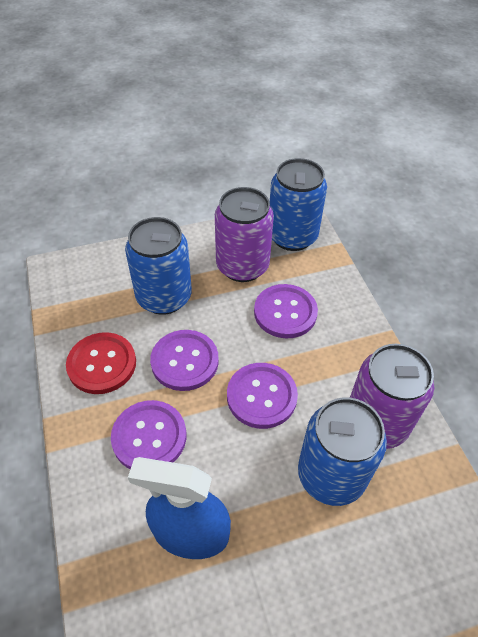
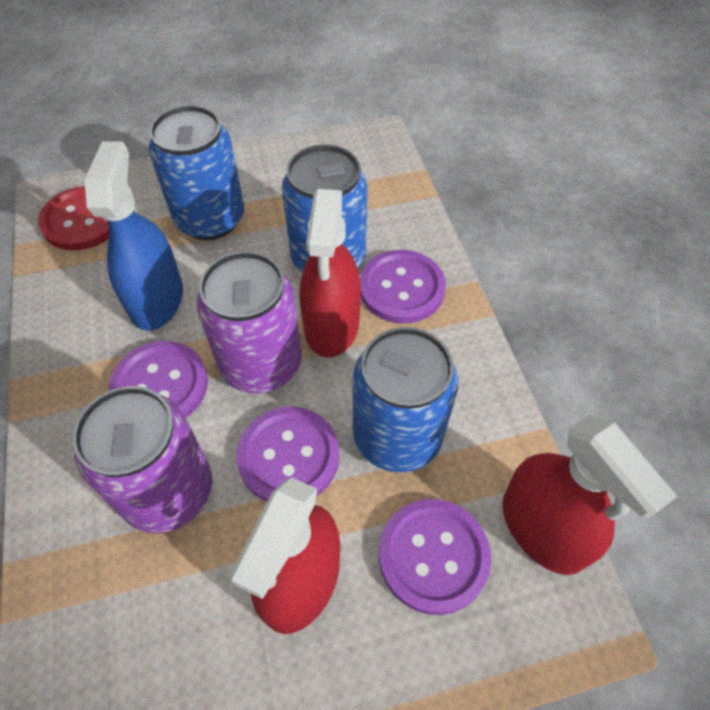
red spray bottle: none = 0 -> [230,477,340,634] [300,189,361,357] [502,415,678,575] = 3

